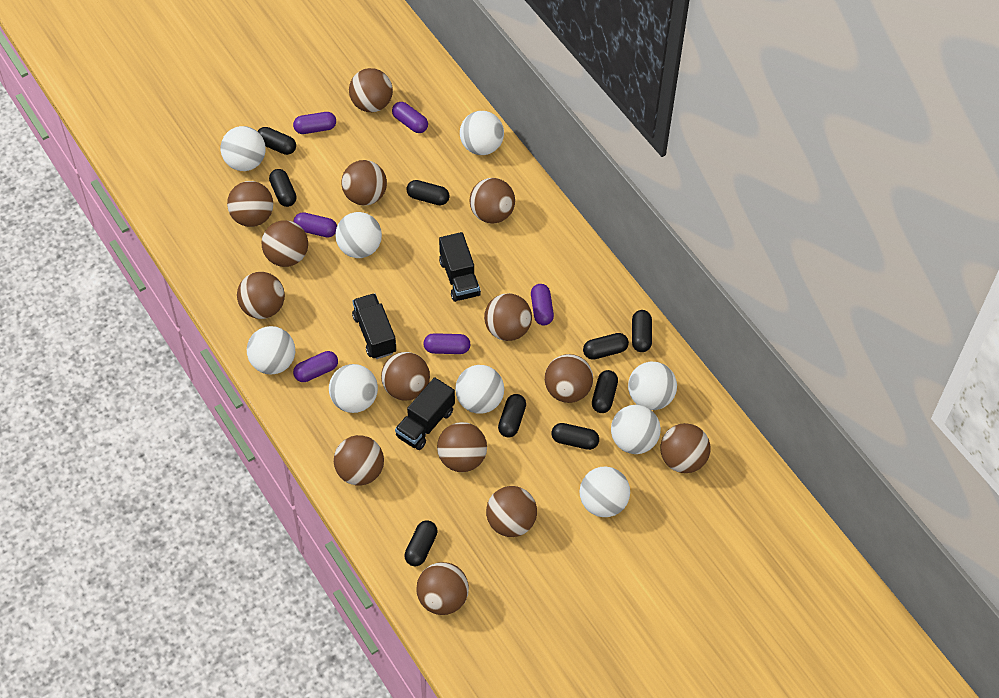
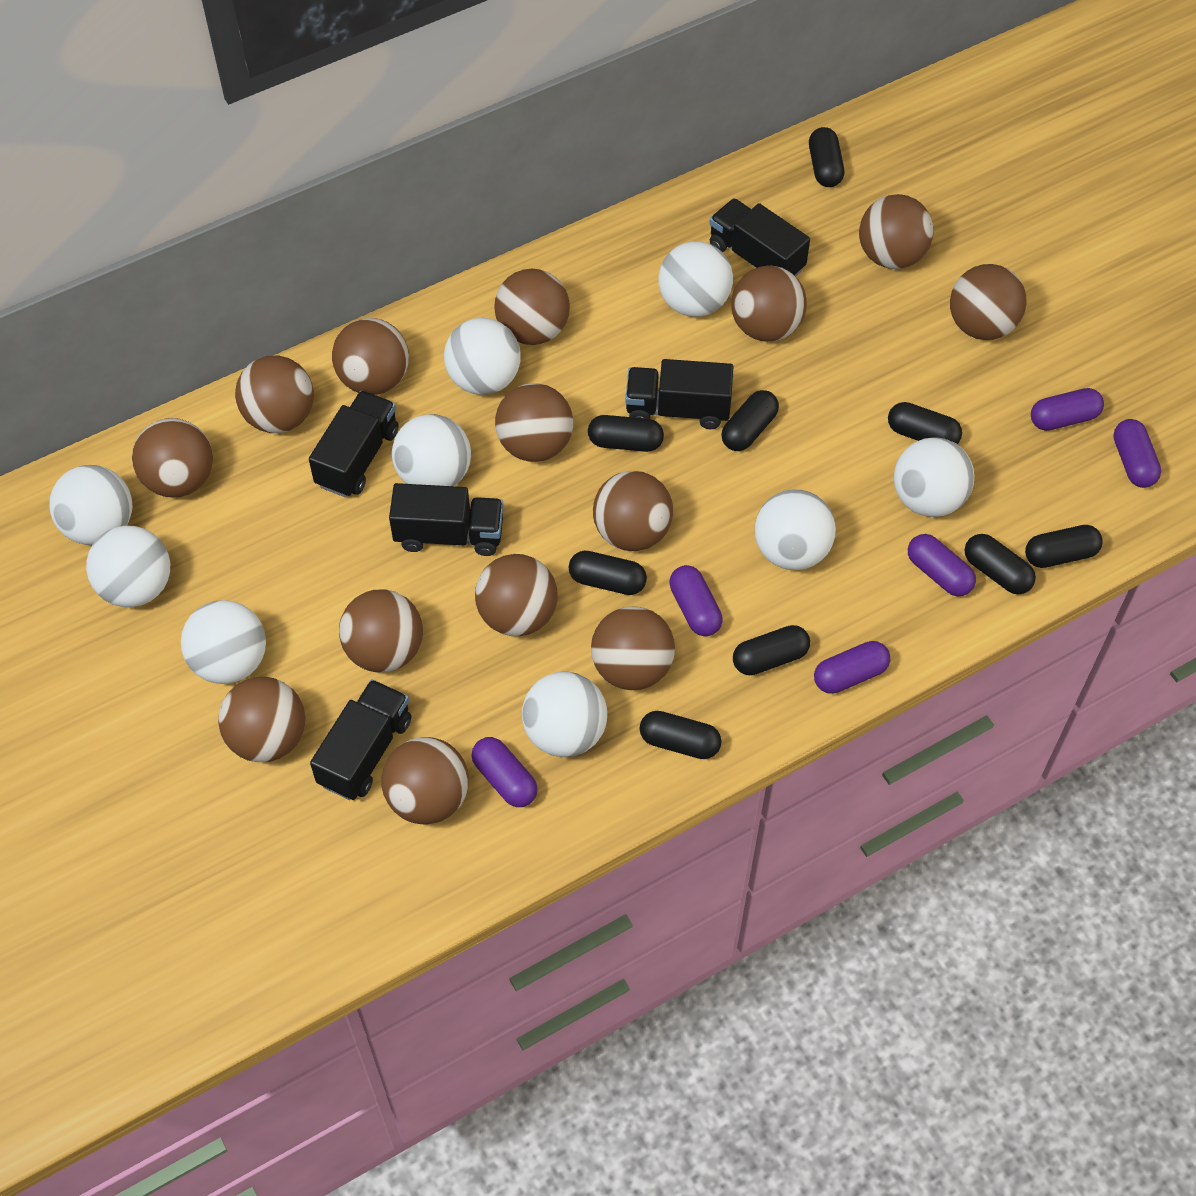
black truck: [352,293,396,359] [395,377,455,450] [439,232,481,302] = 3 -> [309,391,399,497] [310,679,411,800] [389,483,503,556] [625,359,734,429] [709,198,810,276] = 5

